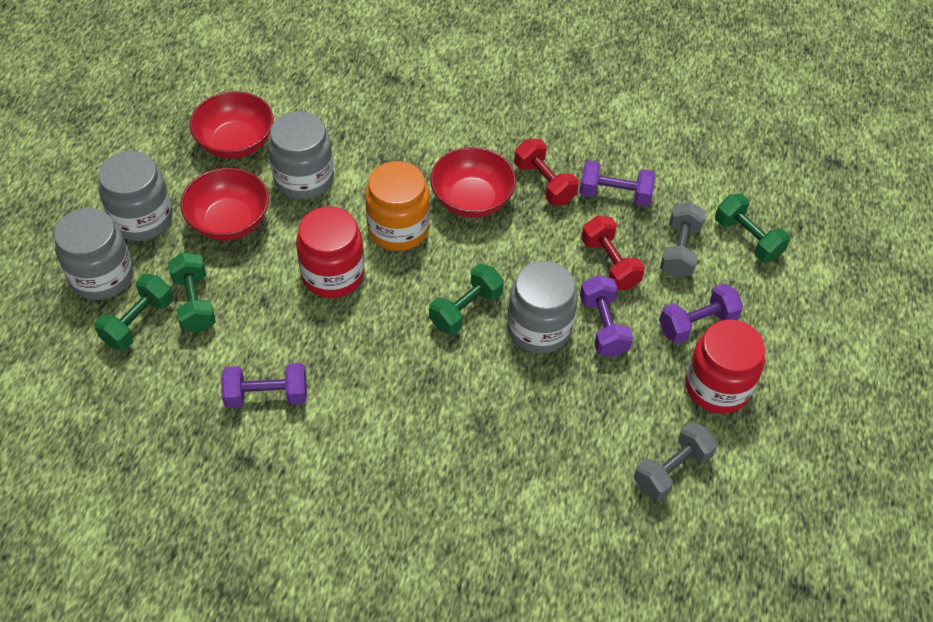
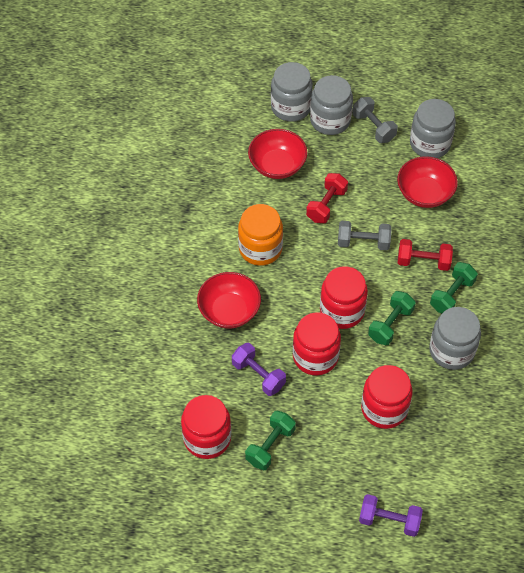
green dumbbell: [94,274,173,350] [168,252,216,333] [429,264,504,335] [715,194,790,263] = 4 -> [245,411,296,470] [368,291,416,345] [430,262,478,313] = 3
purple dumbbell: [221,363,307,408] [579,160,655,206] [580,275,633,357] [659,284,743,344] = 4 -> [232,343,286,396] [359,494,423,537] = 2
red jar: [296,206,365,298] [685,320,765,414] = 2 -> [181,395,231,459] [293,312,341,375] [320,266,368,329] [361,365,413,429] = 4

